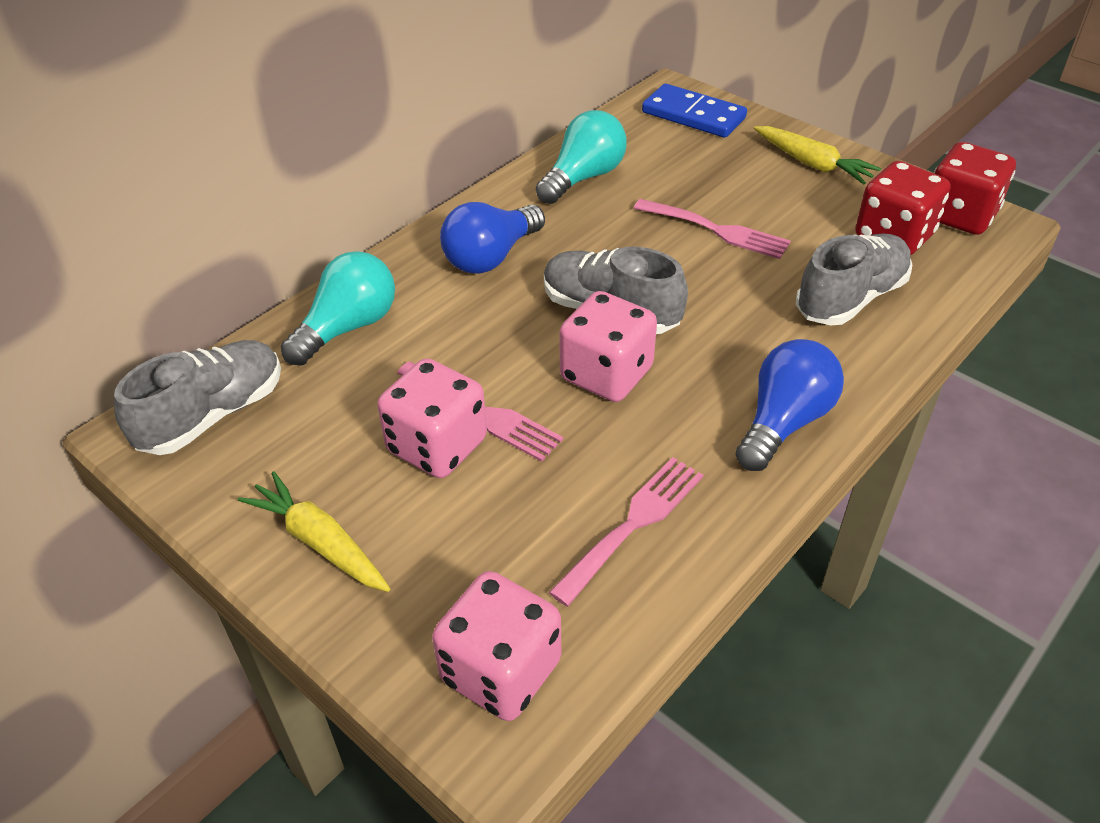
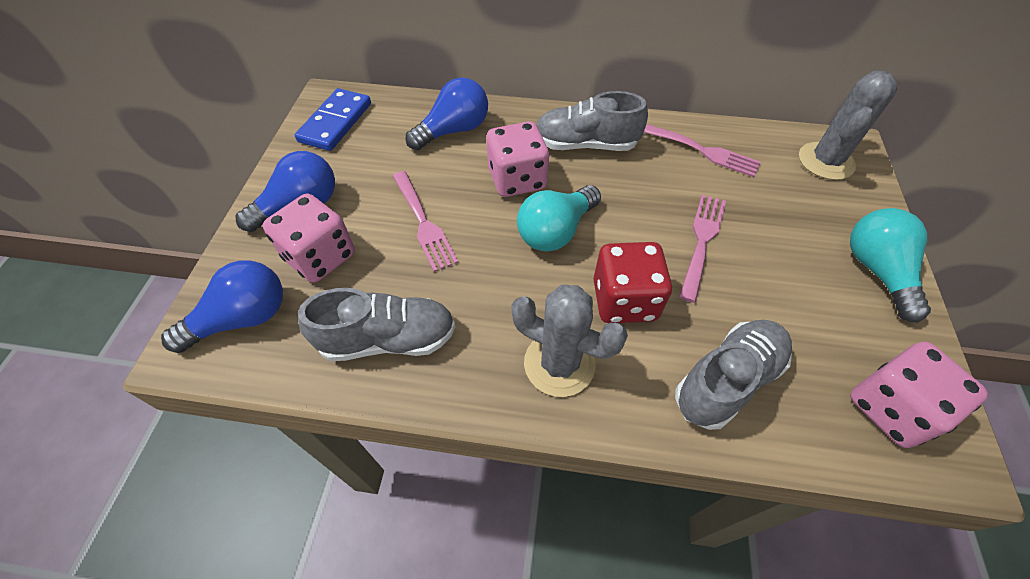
blue light bulb: [440,202,545,274] [736,339,844,471] = 2 -> [161,260,283,353] [236,151,335,232] [406,78,488,150] = 3
grey cactus: none = 0 -> [511,285,628,397] [799,71,897,180] = 2
red dice: [855,161,950,255] [934,142,1016,235] = 2 -> [594,242,672,323] = 1
yellow carrot: [238,471,391,592] [754,126,881,185] = 2 -> none = 0

